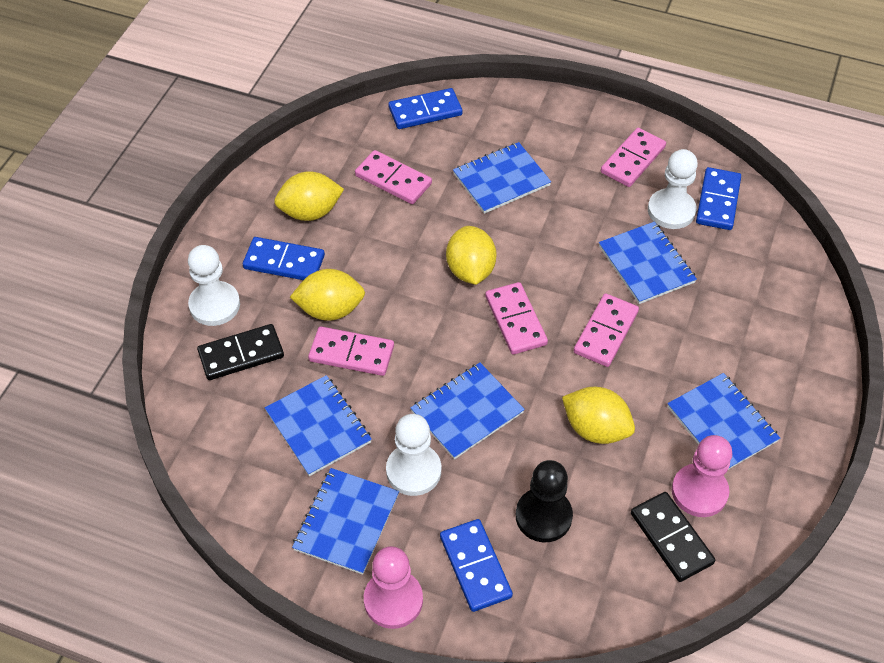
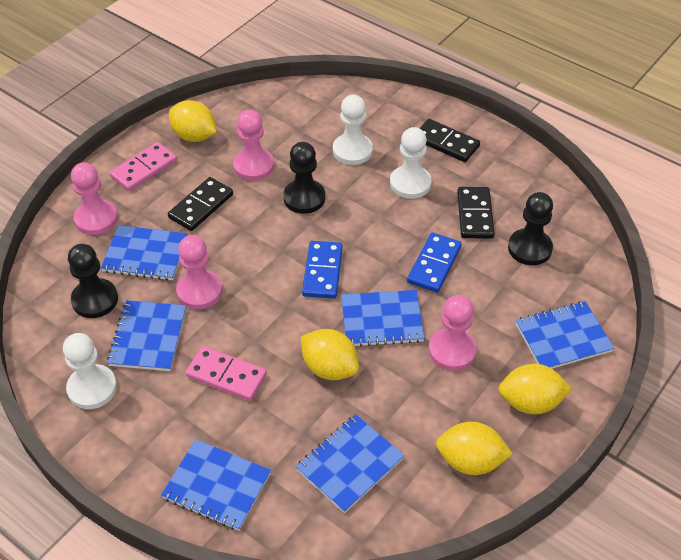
black domino: [197,324,284,380] [631,492,715,582] = 2 -> [168,177,233,231] [420,119,480,162] [457,187,495,239] = 3
black pawn: [516,460,573,542] = 1 -> [68,244,118,318] [283,142,325,214] [508,192,553,265] = 3
blue domino: [243,237,325,280] [388,88,462,129] [440,519,513,612] [696,167,741,230] = 4 -> [302,241,343,299] [407,233,462,293] = 2
pink domino: [308,326,394,376] [355,150,432,204] [485,282,548,354] [574,293,639,367] [601,128,666,187] = 5 -> [110,142,177,191] [186,346,267,401] = 2
pink pawn: [364,546,423,629] [672,435,732,517] = 2 -> [71,162,118,235] [176,235,222,309] [233,110,274,181] [429,295,477,371] = 4

